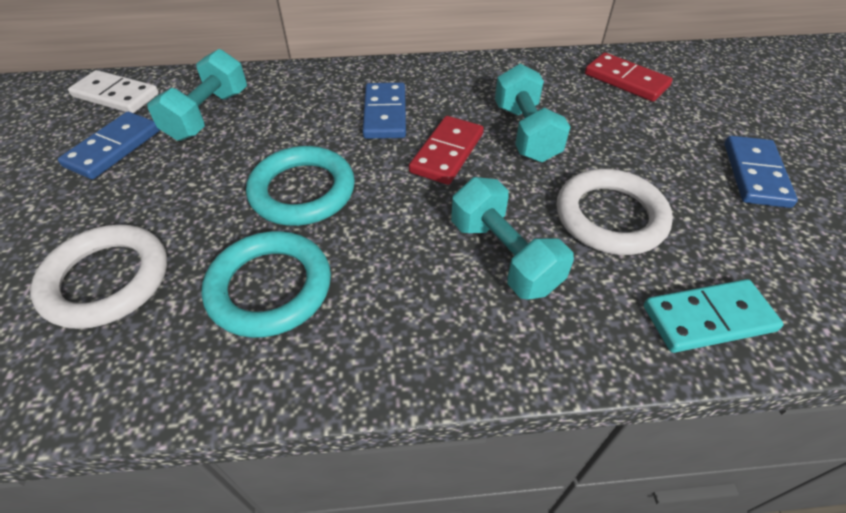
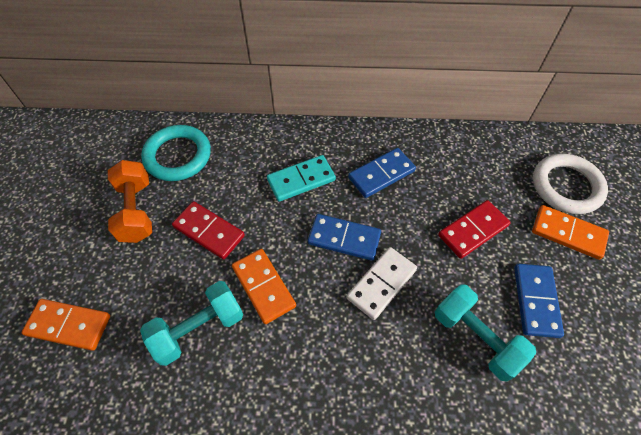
orange domino: none = 0 -> [21,299,110,351] [232,249,296,324] [532,205,609,260] = 3
orange dumbbell: none = 0 -> [108,160,152,243] = 1
turquoise dumbbell: [147,49,247,141] [451,177,574,300] [495,64,570,162] = 3 -> [140,281,243,366] [435,284,536,382] = 2
turquoise ring: [202,231,331,338] [246,146,355,226] = 2 -> [141,125,211,181] = 1
white ring: [30,224,167,329] [557,169,673,255] = 2 -> [533,153,608,214] = 1

